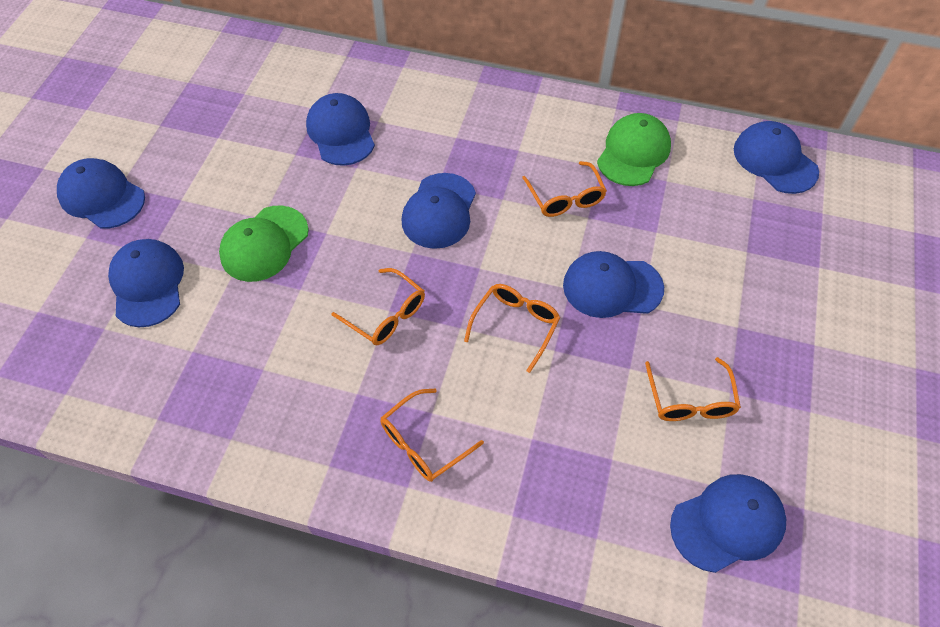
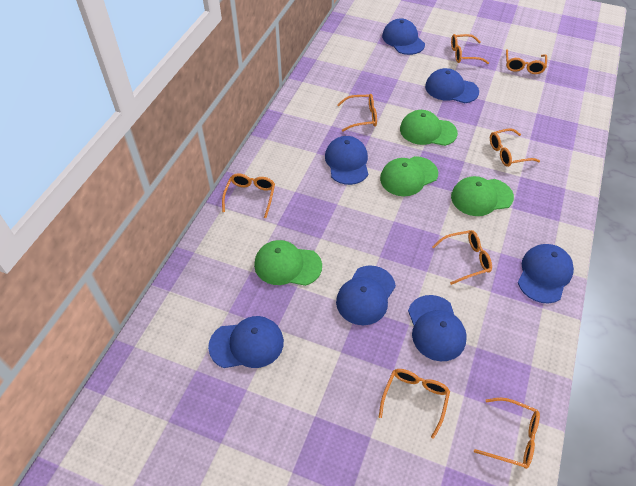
green cap: [219,205,309,282] [597,113,671,186] = 2 -> [254,240,322,286] [380,156,438,196] [400,110,458,146] [451,176,514,216] = 4
orange glasses: [331,268,425,345] [381,389,484,482] [464,284,560,373] [522,161,607,217] [645,357,741,421] = 5 -> [222,173,275,218] [337,94,377,132] [379,369,450,439] [432,230,492,285] [451,34,489,64] [474,398,540,469] [490,128,540,167] [506,49,547,74] = 8

